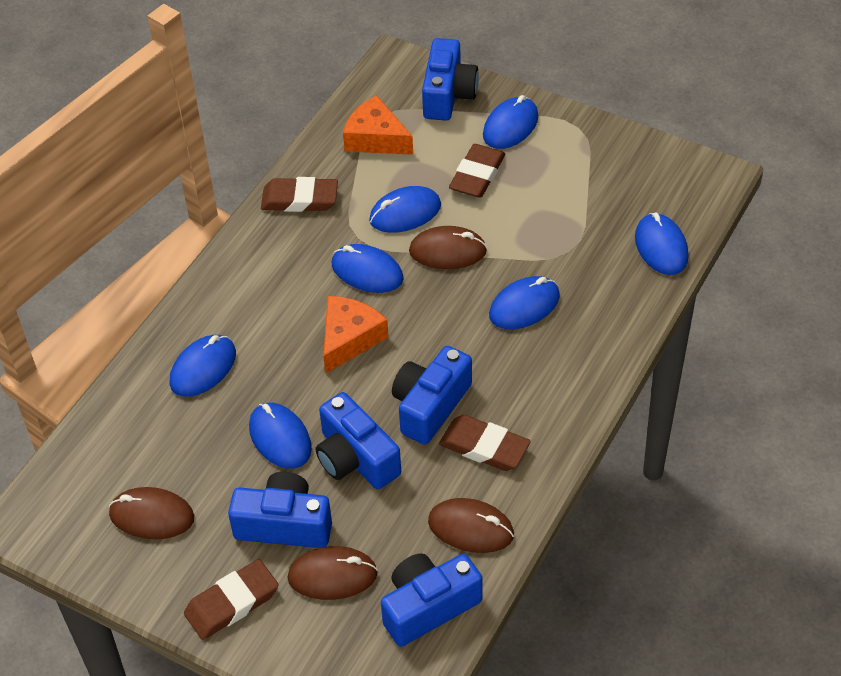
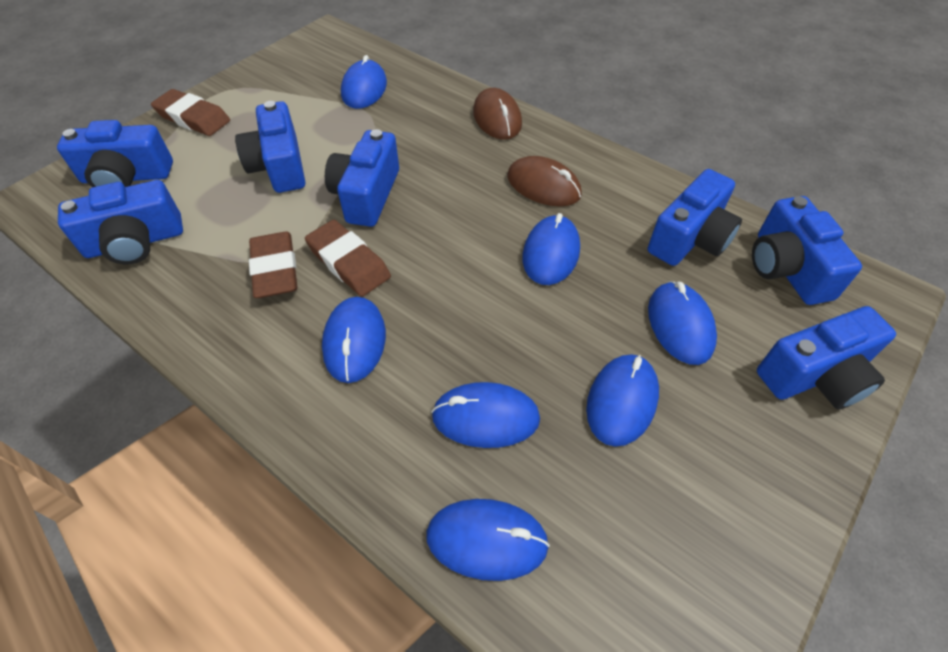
blue camera: [228,472,332,548] [316,392,401,489] [381,553,483,647] [392,346,472,445] [422,38,479,121] = 5 -> [57,120,173,187] [58,180,183,264] [235,101,305,193] [325,129,399,227] [648,169,742,266] [752,196,862,305] [757,306,896,409] = 7
brown eraser: [184,559,278,640] [261,177,338,212] [439,415,531,471] [449,144,505,198] = 4 -> [151,89,230,136] [249,231,298,298] [305,220,391,297] = 3
brown mouse: [109,487,194,539] [287,546,378,600] [409,226,487,269] [428,498,514,553] = 4 -> [473,88,522,140] [507,156,582,206] = 2
orange cheese: [323,296,389,374] [343,95,413,155] = 2 -> none = 0

